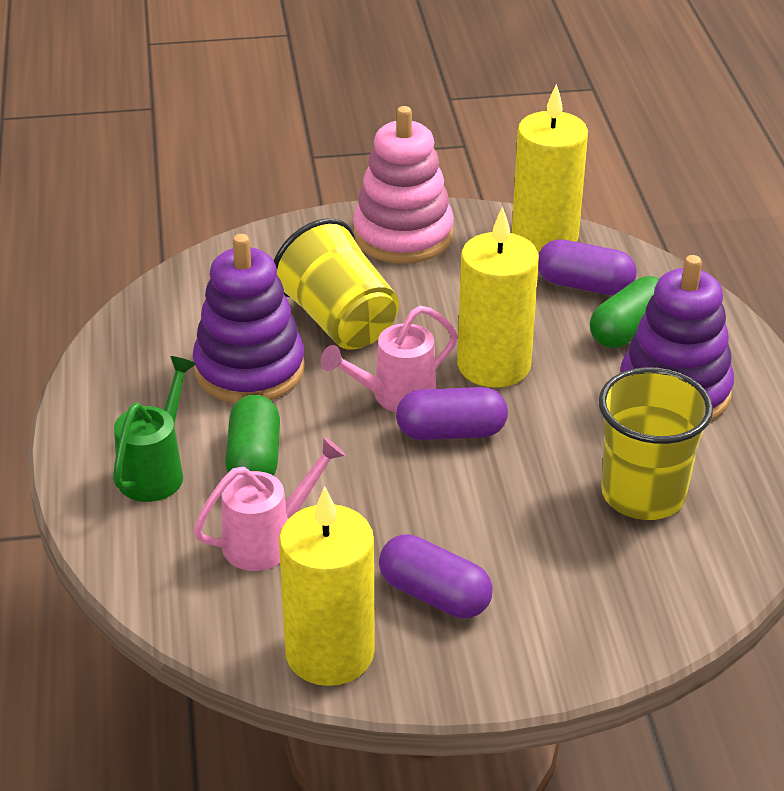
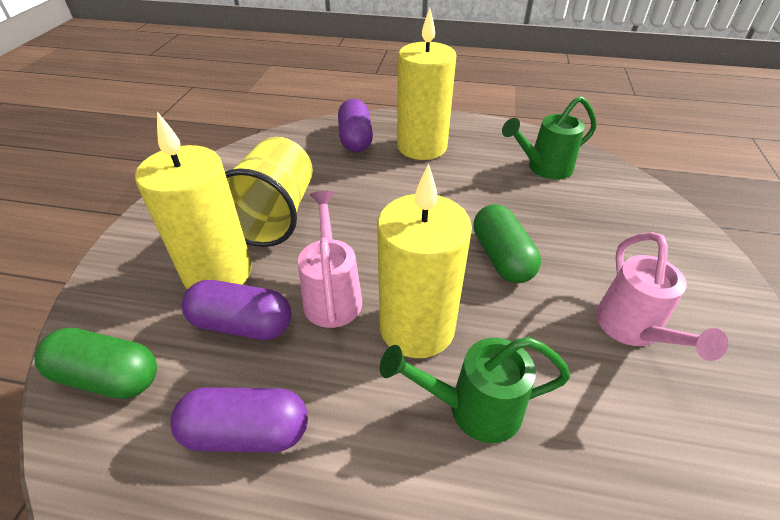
green watering can: [113,356,196,502] = 1 -> [380,337,571,443] [502,96,597,180] = 2
pink stacking toy: [353,106,454,264] = 1 -> none = 0
purple stacking toy: [193,234,305,403] [620,255,734,421] = 2 -> none = 0
yellow cup: [274,218,399,350] [598,367,713,520] = 2 -> [225,137,313,247] = 1

